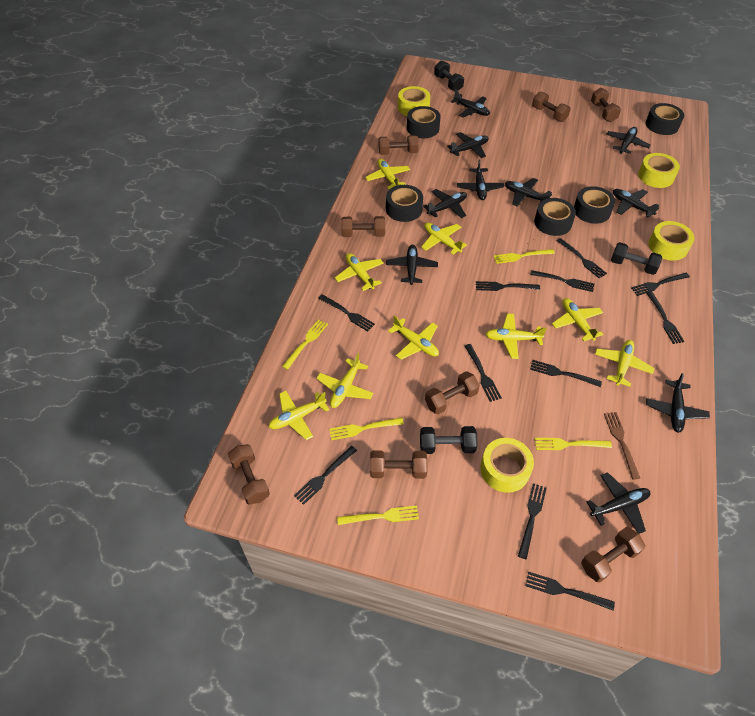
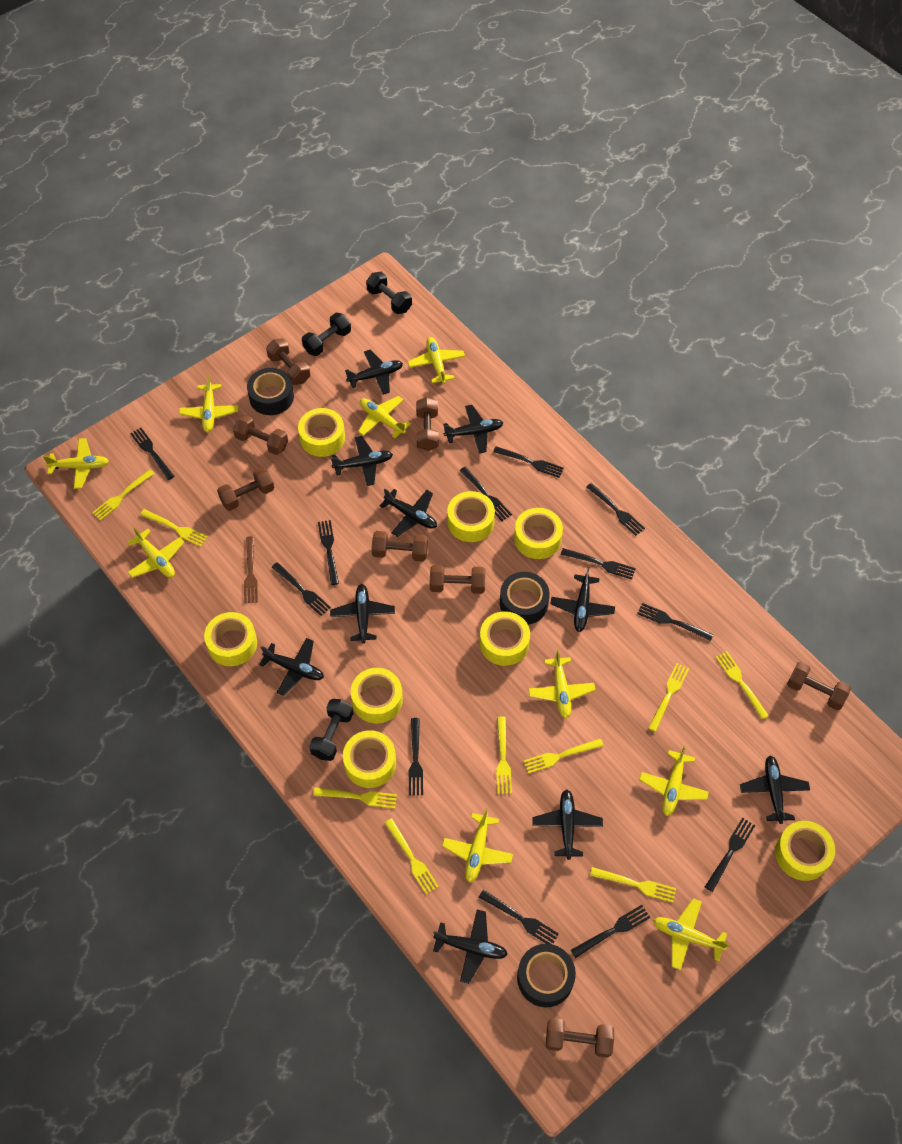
black fork: [294,446,357,505] [318,294,375,332] [465,344,502,402] [476,281,540,291] [518,483,547,559] [526,571,615,610] [530,270,594,292] [530,360,602,387] [557,238,607,278] [631,273,690,296] [646,292,685,344] = 11 -> [130,428,174,480] [272,562,331,616] [318,520,339,585] [408,718,423,796] [459,467,512,521] [479,890,559,944] [493,446,564,478] [561,548,636,579] [571,905,650,958] [586,483,645,536] [637,603,714,641] [705,818,755,892] = 12
black tape: [386,185,423,222] [407,106,441,138] [534,198,576,236] [574,186,615,224] [646,103,684,135] = 5 -> [247,368,294,415] [500,572,550,625] [517,944,576,1007] = 3
yellow fork: [282,319,328,370] [329,418,404,440] [337,506,419,525] [494,249,555,264] [535,438,612,450] = 5 -> [92,469,155,521] [140,509,208,547] [313,787,397,809] [385,818,439,895] [496,717,512,794] [524,739,604,774] [590,867,676,903] [648,663,689,732] [716,651,769,719] = 9
yellow tape: [398,86,430,116] [480,438,534,493] [638,153,680,188] [649,221,694,261] = 4 -> [204,612,257,666] [298,408,345,457] [343,730,396,788] [351,668,403,723] [447,491,495,542] [480,611,530,666] [514,508,563,559] [775,821,835,881] = 8

